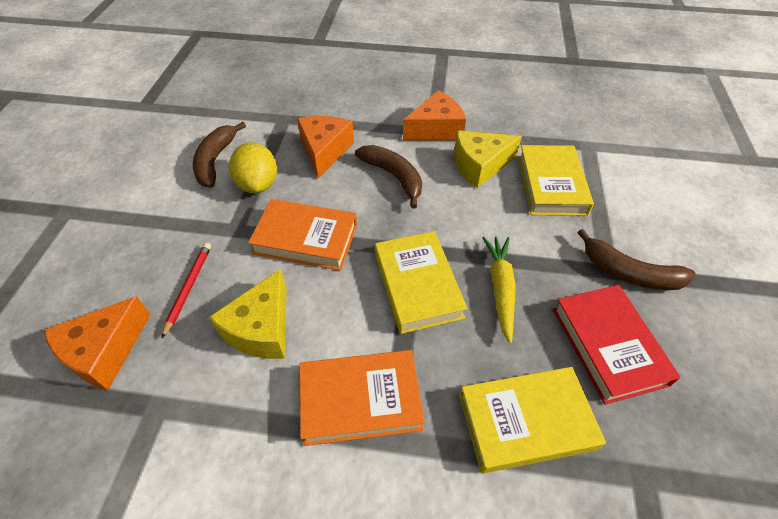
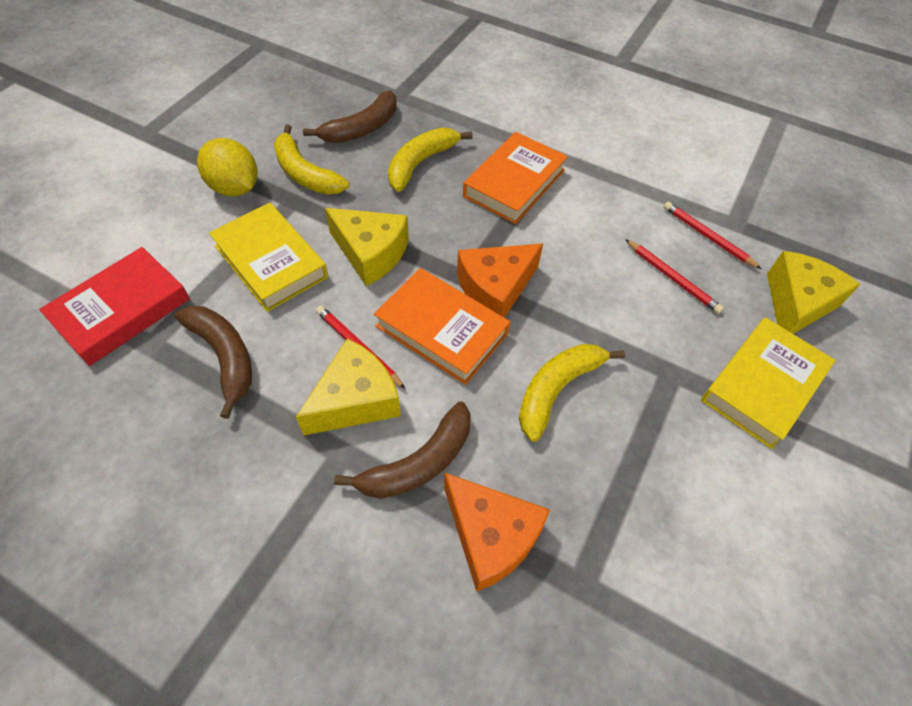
orange cheese: [44,296,151,390] [297,116,354,178] [403,90,466,141] = 3 -> [444,473,550,592] [457,244,543,318] = 2
red pencil: [162,243,211,338] = 1 -> [316,306,405,389] [625,239,724,314] [664,202,761,269] = 3
yellow banana: none = 0 -> [274,125,349,195] [388,128,473,192] [519,344,625,442] = 3
yellow book: [375,231,468,334] [459,367,606,474] [518,145,594,216] = 3 -> [209,203,328,312] [701,317,836,449] = 2
yellow carrot: [482,237,516,344] = 1 -> none = 0
yellow cheese: [209,269,287,359] [454,130,522,188] = 2 -> [296,338,401,435] [325,208,409,286] [767,251,861,334] = 3

